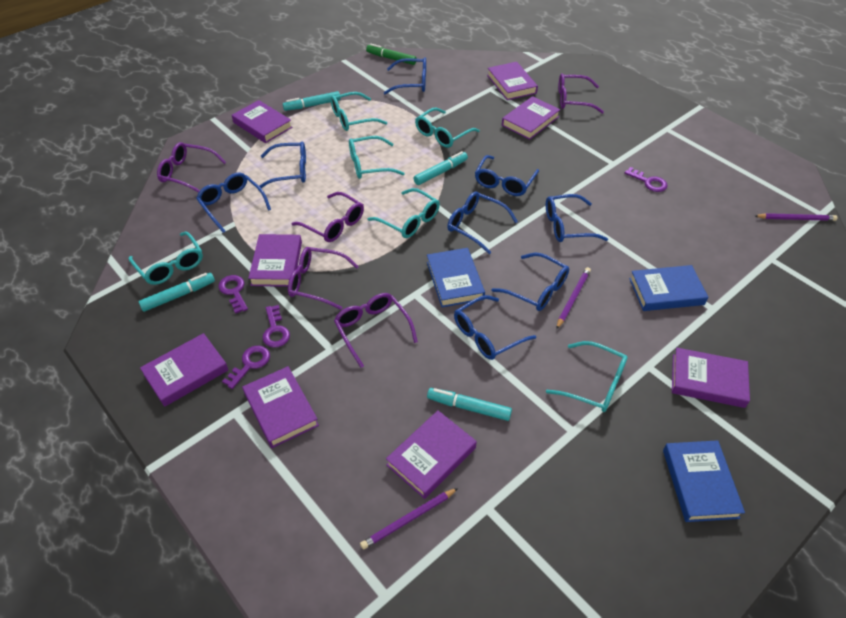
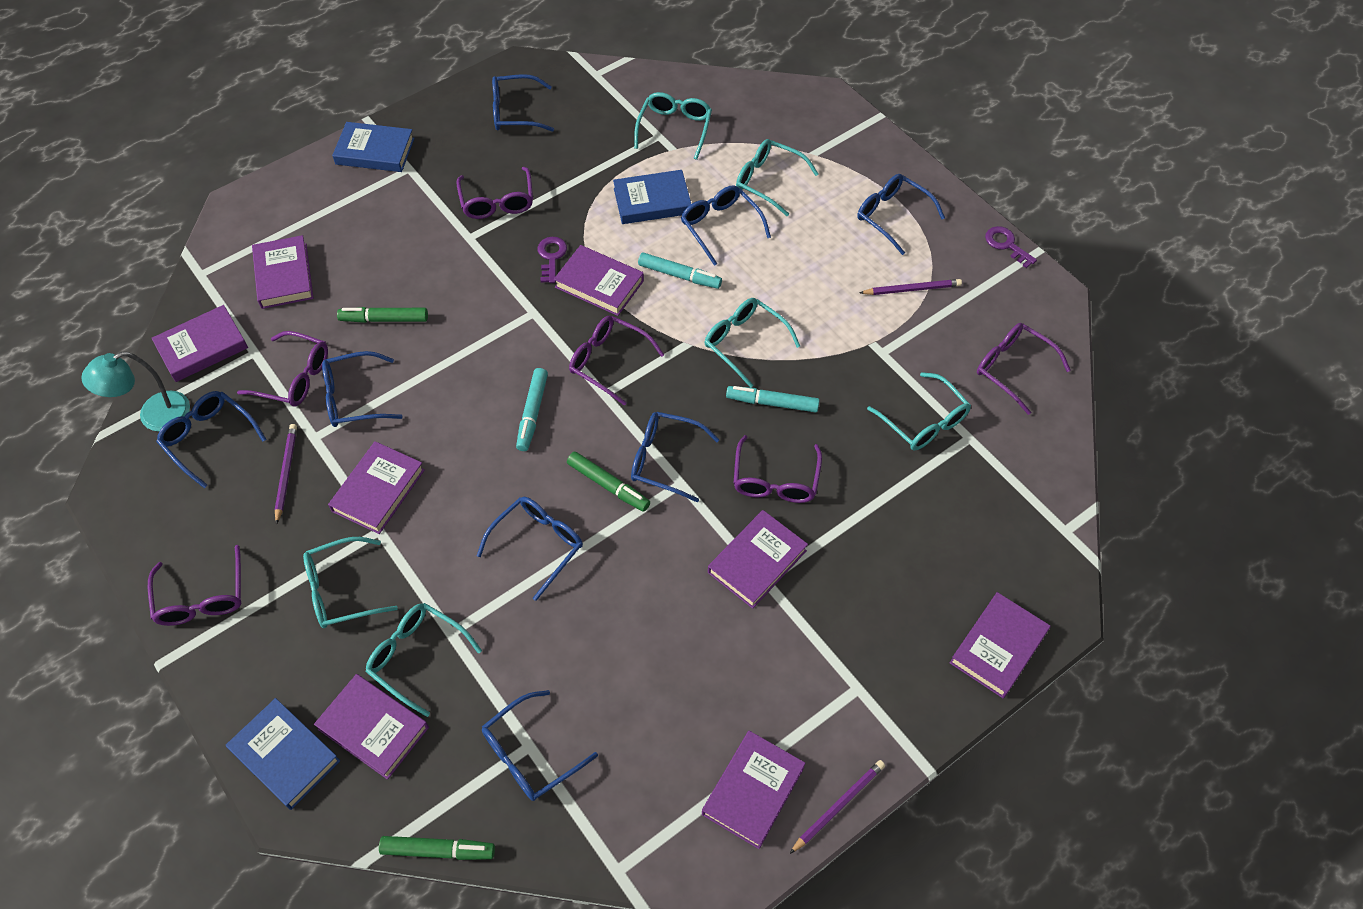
green marker: [366,44,417,65] = 1 -> [337,307,428,323] [379,836,495,860] [567,452,650,512] = 3
purple glasses: [157,142,226,193] [288,247,359,310] [292,192,364,242] [334,293,418,368] [558,73,604,114] = 5 -> [148,545,241,626] [237,331,328,407] [456,167,533,219] [569,316,664,406] [734,435,822,503] [977,323,1071,415] = 6
purple key: [219,275,248,314] [222,346,270,389] [262,305,290,348] [624,167,668,192] = 4 -> [538,237,567,283] [985,226,1037,268] = 2
turquoise lamp: none = 0 -> [81,352,190,432] = 1
turquoise marker: [139,273,215,312] [283,91,341,111] [414,151,468,185] [427,388,512,421] = 4 -> [516,368,548,451] [638,253,722,289] [726,386,820,412] = 3

